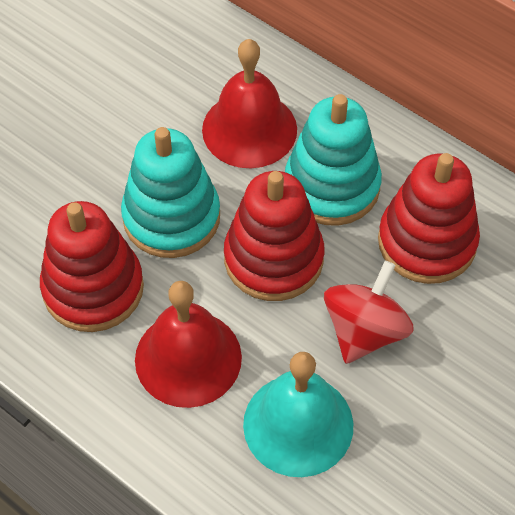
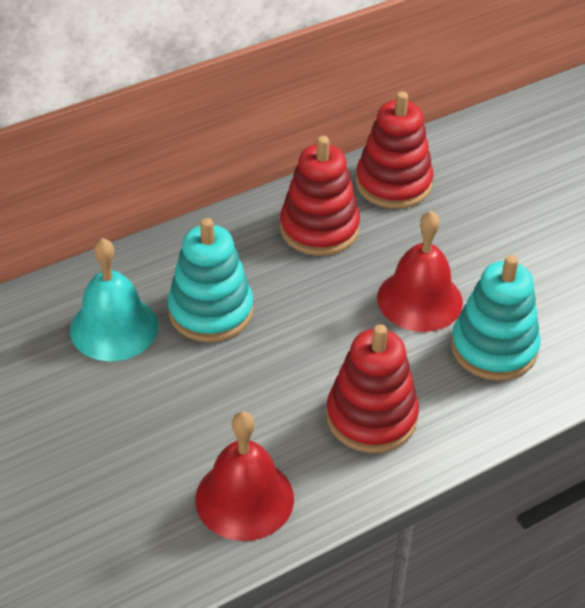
red spinning top: [324,261,414,364] = 1 -> none = 0

